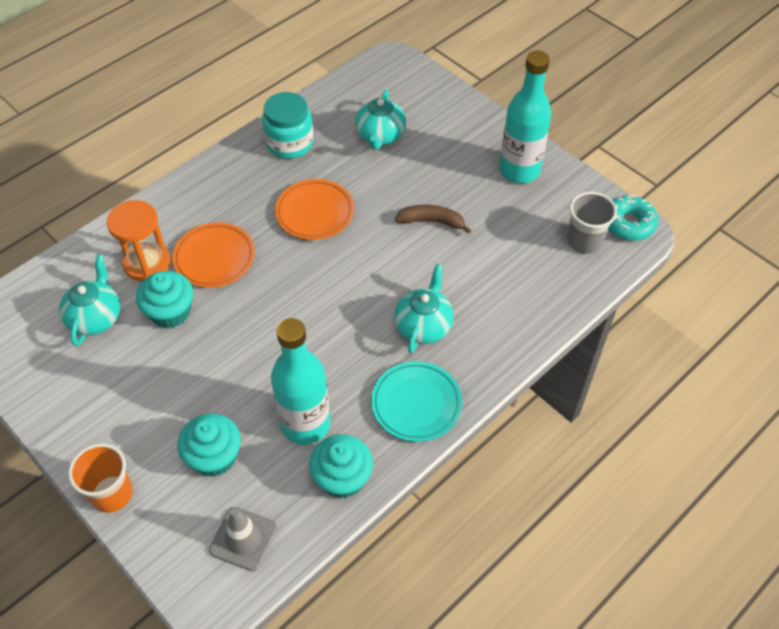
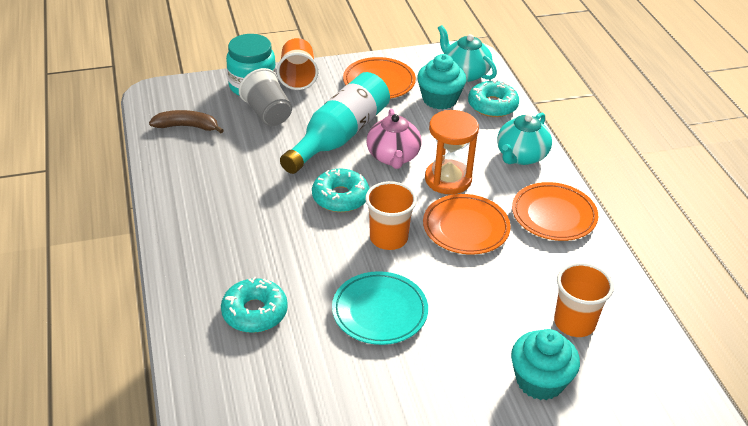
grey traffic cone: [209,507,277,571] = 1 -> none = 0
orange cup: [68,443,133,513] = 1 -> [277,38,318,90] [365,181,417,250] [554,263,614,337] = 3
orange plate: [172,222,255,288] [275,179,354,240] = 2 -> [343,57,416,99] [423,194,511,255] [512,182,598,241] = 3
pink teapot: none = 0 -> [367,109,421,169] = 1
turquoise bottle: [271,318,330,445] [499,51,551,183] = 2 -> [280,72,390,174] = 1
turquoise cupcake: [136,271,193,328] [177,414,241,477] [309,434,373,499] = 3 -> [417,54,466,110] [511,329,580,400] = 2
turquoise donut: [608,195,658,241] = 1 -> [221,277,288,333] [312,169,370,212] [468,80,519,117] = 3
turquoise teapot: [59,254,120,346] [355,90,406,150] [394,264,454,353] = 3 -> [438,25,497,82] [497,113,552,165] = 2

